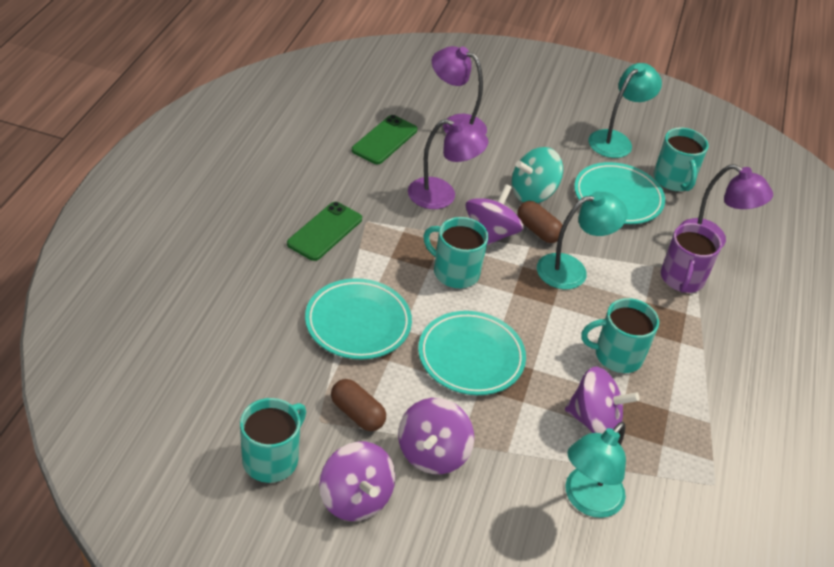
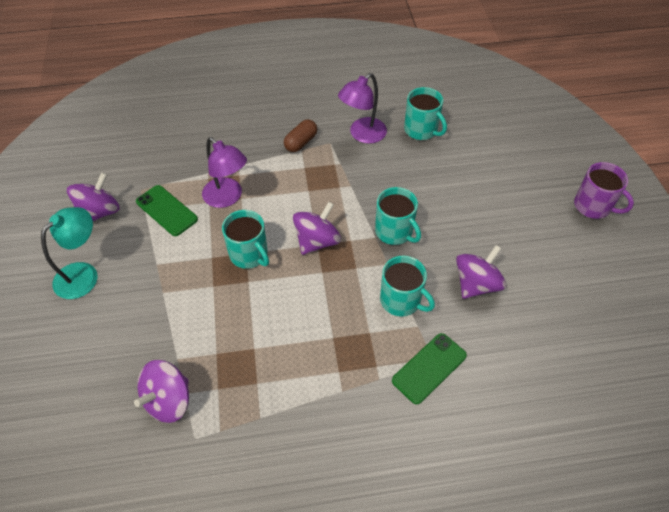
brown capsule: [331,379,386,431] [517,201,562,243] = 2 -> [284,119,317,152] = 1
purple lamp: [408,119,489,209] [432,46,487,135] [680,164,773,248] = 3 -> [202,137,247,208] [338,73,387,144] = 2
turquoise lamp: [537,191,628,290] [565,422,626,518] [589,63,662,158] = 3 -> [41,207,97,299] = 1
turquoise plate: [305,278,412,359] [418,311,526,395] [574,162,665,224] = 3 -> none = 0
turquoise spinning top: [512,147,563,203] = 1 -> none = 0

